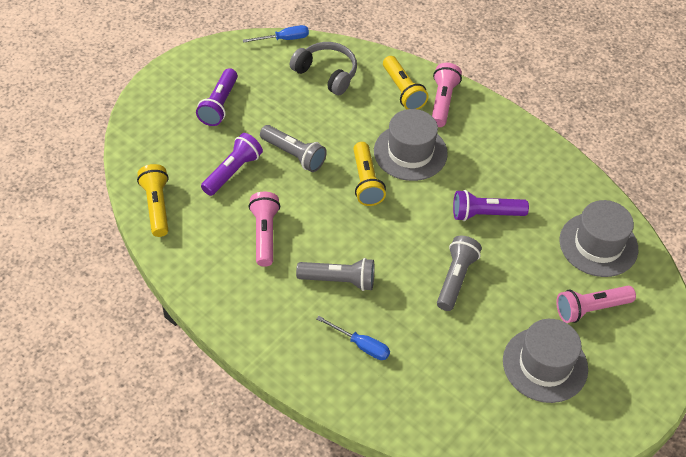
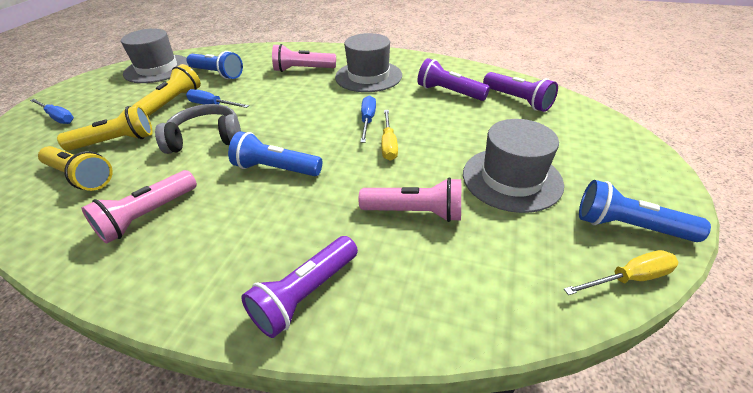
blue flashlight: none = 0 -> [187,51,243,79] [228,132,322,176] [579,180,711,242] = 3
blue screwdriver: [243,25,309,43] [317,316,390,360] = 2 -> [30,99,74,124] [186,89,249,108] [360,95,376,143] = 3
grey flashlight: [260,125,327,172] [296,258,375,291] [437,236,482,311] = 3 -> none = 0
yellow screwdriver: none = 0 -> [382,110,398,161] [564,250,678,295] = 2

